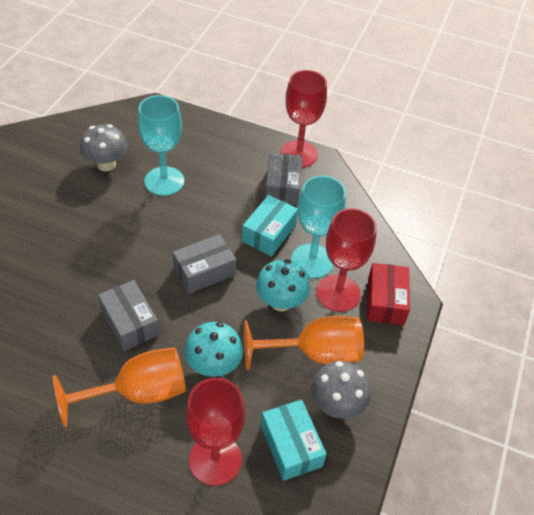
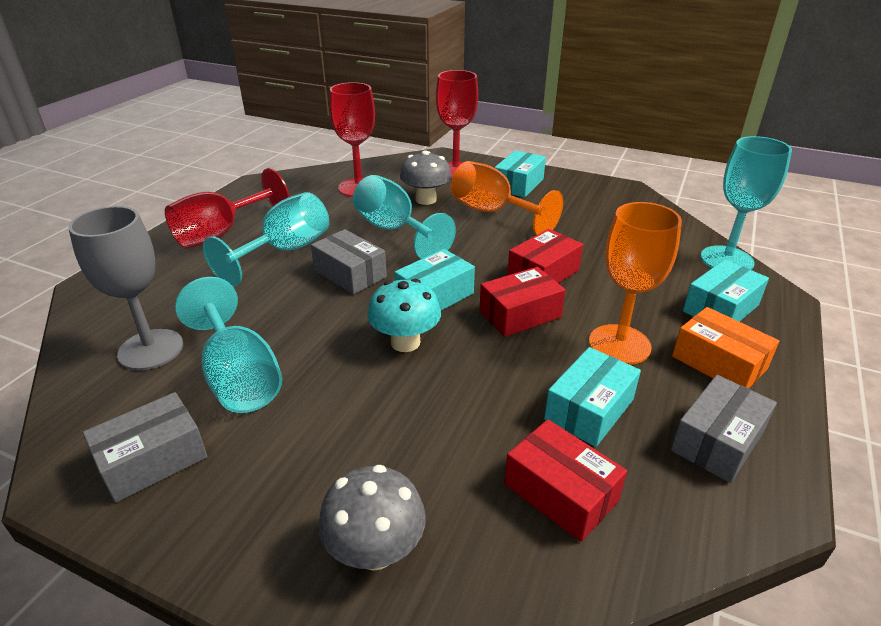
grey goblet: none = 0 -> [68,206,183,370] = 1
orange box: none = 0 -> [672,307,779,388] = 1
red box: [367,263,410,325] = 1 -> [479,267,566,337] [504,419,627,542] [507,229,583,283] = 3
turquoise box: [242,195,298,256] [261,400,327,481] = 2 -> [394,249,475,311] [495,150,546,198] [544,347,641,447] [683,260,769,322] = 4
turquoise goblet: [138,95,184,196] [291,175,346,278] = 2 -> [175,277,282,413] [203,192,329,287] [353,175,456,259] [700,136,792,270] = 4
turquoise mushroom: [184,322,243,377] [256,259,310,311] = 2 -> [367,279,441,352] = 1

